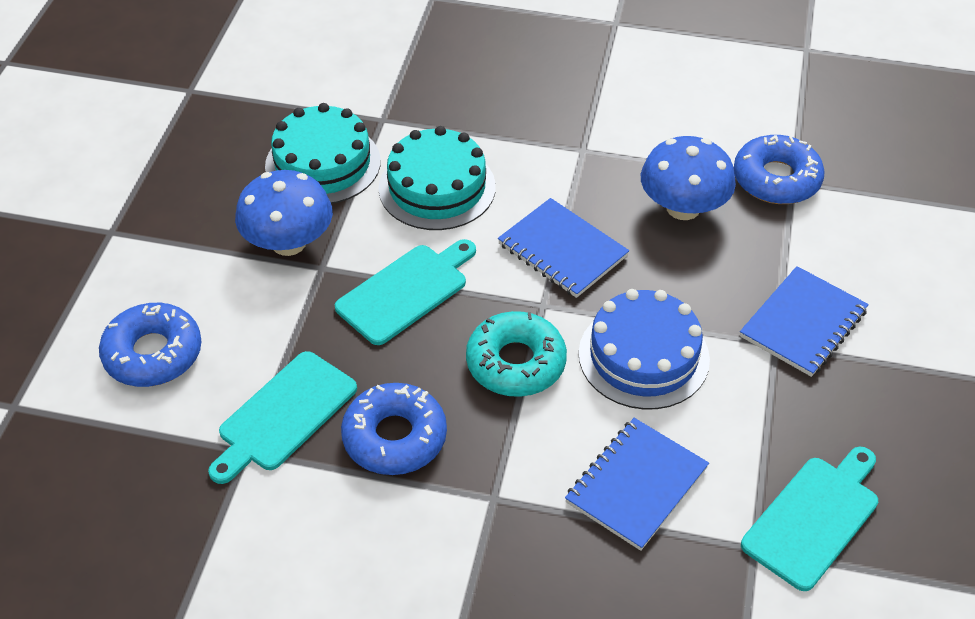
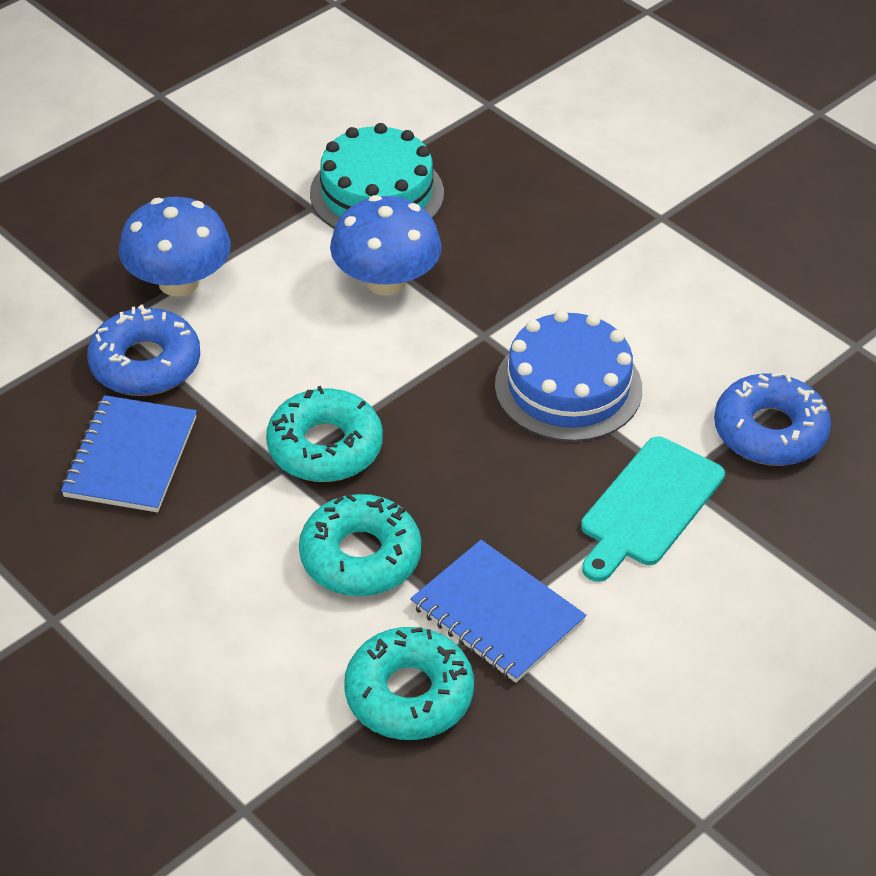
blue donut: [99,303,202,387] [341,383,447,475] [734,135,825,204] = 3 -> [87,304,200,396] [714,373,831,466] = 2
blue notebook: [498,198,629,298] [565,418,709,551] [740,266,869,377] = 3 -> [61,395,197,512] [410,540,587,683] = 2
turquoise cake: [265,103,381,204] [379,126,496,230] = 2 -> [310,123,444,229] = 1
turquoise cutting board: [208,351,357,484] [335,239,476,345] [741,447,878,591] = 3 -> [581,437,725,582] = 1
turquoise donut: [466,311,567,397] = 1 -> [266,386,383,482] [299,494,421,596] [344,627,474,740] = 3

